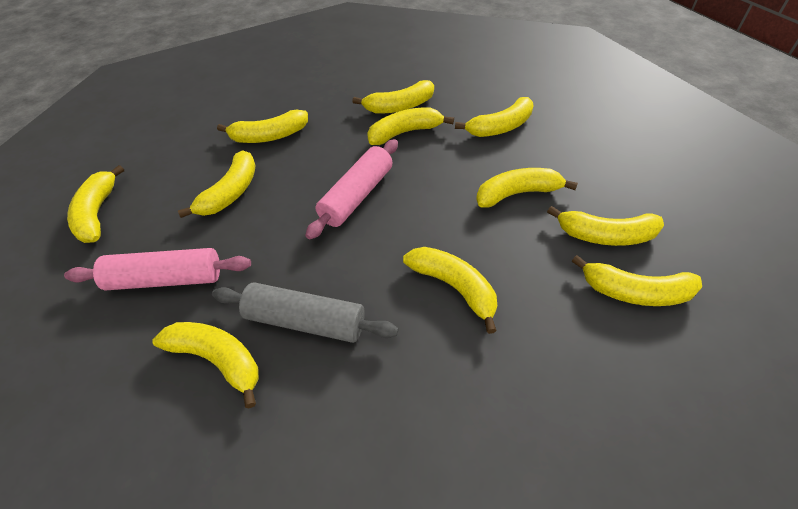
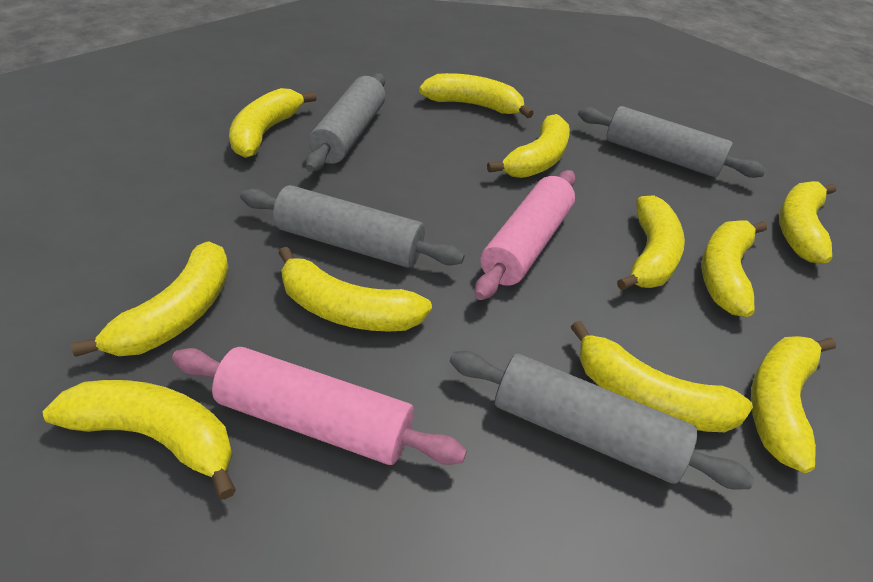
grey rolling pin: [212,283,398,343] = 1 -> [240,185,465,268] [306,73,385,172] [450,351,754,490] [578,106,766,178] = 4

